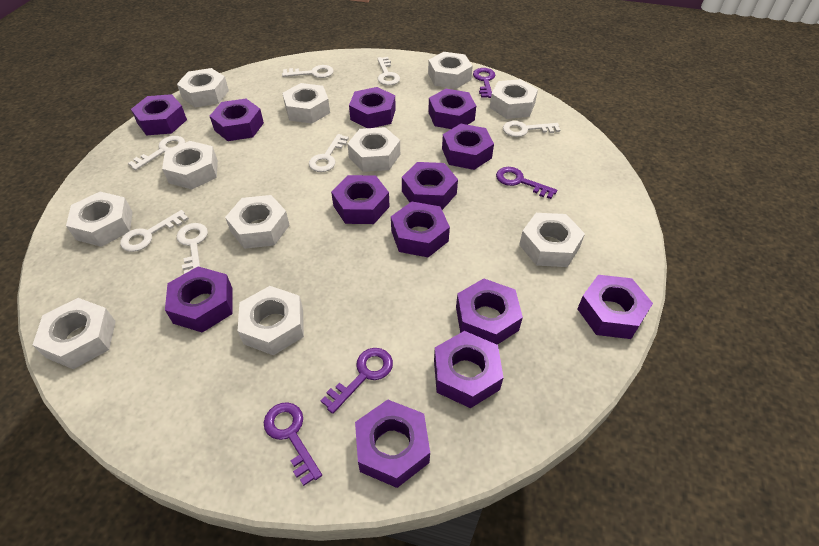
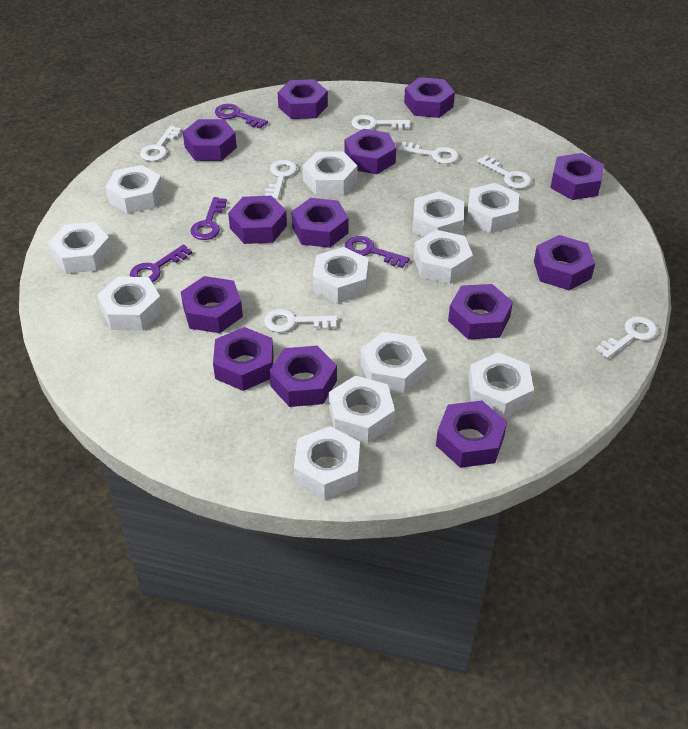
white nut: [33,298,116,369] [66,192,133,247] [162,141,218,189] [177,68,229,107] [225,195,290,249] [238,286,304,356] [282,83,330,124] [347,127,400,172] [428,52,473,89] [490,79,538,119] [519,213,585,267] = 11 -> [48,222,112,274] [97,277,163,331] [105,165,163,214] [294,426,360,500] [303,152,357,196] [313,247,369,303] [329,376,395,443] [361,332,427,394] [412,191,464,237] [414,230,473,284] [466,183,519,233] [468,352,534,418] = 12

